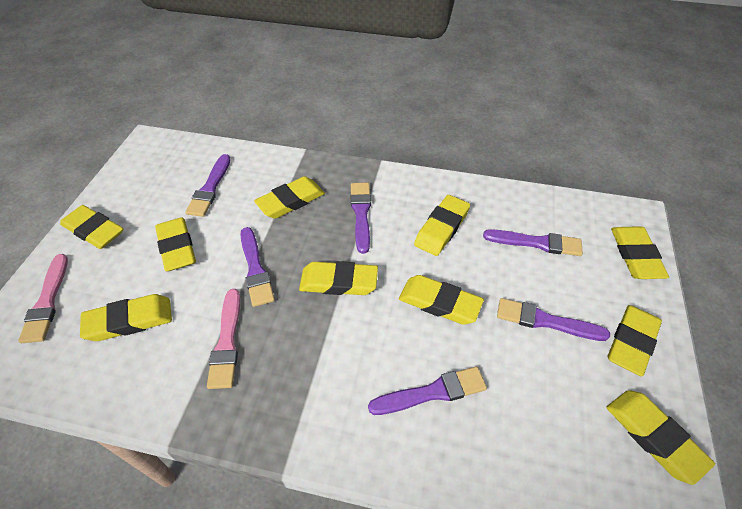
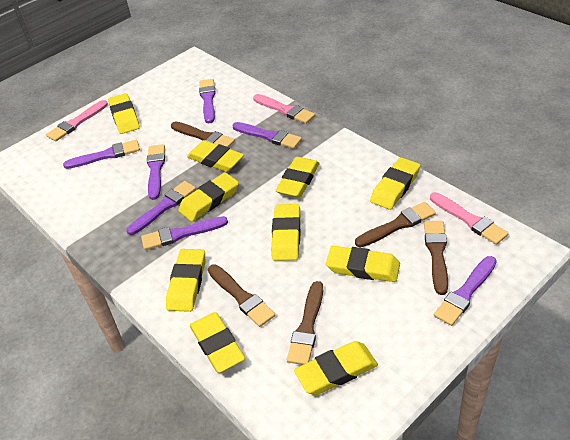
brown brush: none = 0 -> [171,121,235,147] [208,264,275,327] [287,281,323,365] [355,202,436,247] [424,221,448,295] = 5
pink brush: [18,254,68,343] [207,289,240,389] = 2 -> [46,100,108,141] [253,94,315,124] [430,192,509,245] = 3
purple brush: [185,154,231,217] [240,227,275,307] [351,182,371,254] [368,367,487,415] [483,229,583,256] [497,298,610,341] = 6 -> [63,140,140,169] [127,181,196,235] [141,216,228,250] [147,144,165,200] [199,79,216,124] [233,122,302,149] [434,256,497,326] = 7

